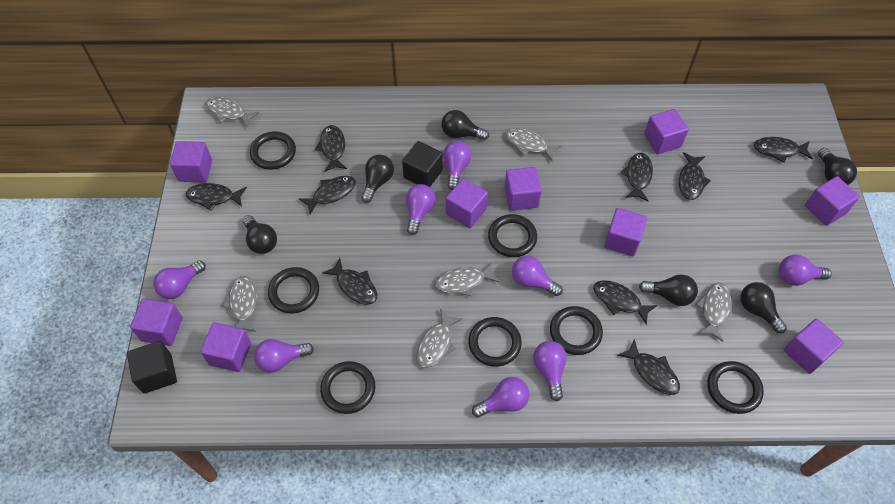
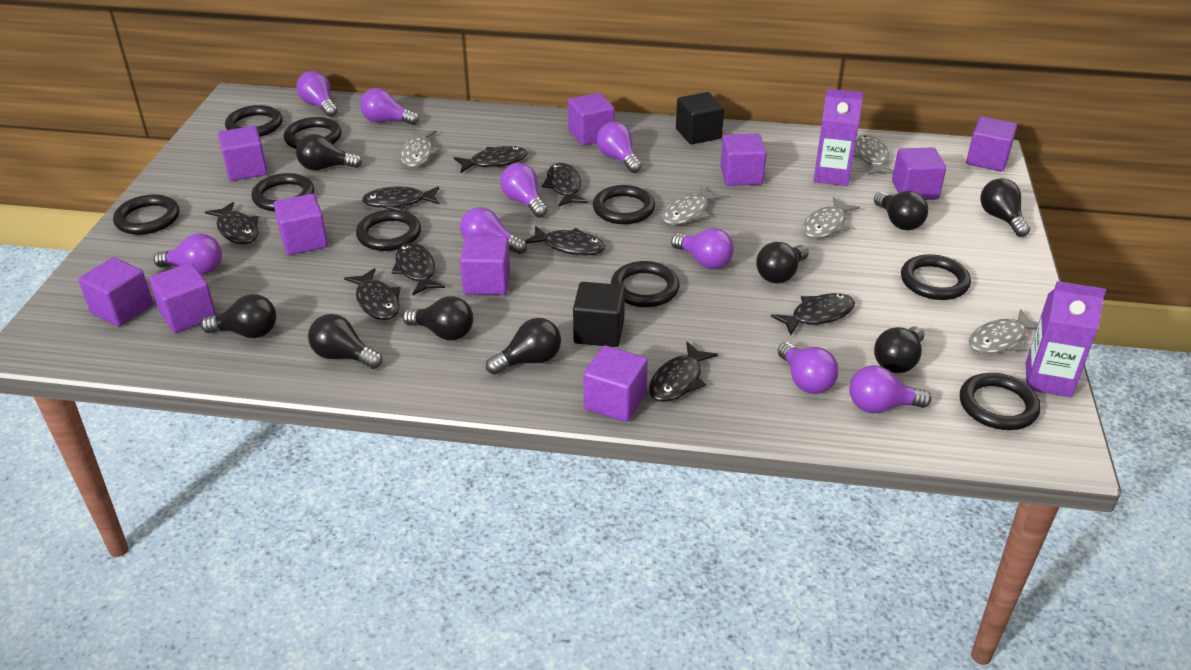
black light bulb: [243,215,277,254] [361,154,394,203] [441,110,489,140] [639,274,698,306] [740,282,787,333] [818,148,857,185] = 6 -> [201,294,276,338] [296,134,362,170] [308,314,383,369] [403,296,473,340] [486,318,561,375] [756,242,809,283] [874,191,929,230] [874,326,924,373] [980,178,1030,237] = 9
black ring: [250,131,296,170] [268,267,319,314] [320,361,375,414] [468,317,522,367] [488,214,537,257] [550,306,603,355] [707,361,764,414] = 7 -> [113,194,179,235] [225,105,282,137] [251,173,314,211] [284,117,341,149] [356,209,421,251] [593,185,655,224] [611,261,680,307] [901,254,971,300] [960,373,1041,430] = 9
grey fish: [206,97,259,127] [222,276,257,332] [417,309,463,368] [435,262,499,296] [505,128,562,161] [696,283,732,342] = 6 -> [400,130,441,168] [661,185,724,225] [803,197,860,239] [854,135,894,175] [969,309,1038,354] = 5
purple carton: none = 0 -> [813,89,864,186] [1026,281,1106,397] = 2
purple cube: [130,298,183,346] [170,141,212,183] [200,322,251,372] [446,178,488,228] [504,167,542,211] [604,208,647,256] [644,109,689,154] [784,319,844,374] [805,176,860,226] = 9 -> [78,257,153,327] [149,263,216,333] [218,126,268,181] [274,194,328,255] [460,236,510,295] [568,93,615,146] [584,345,648,422] [720,134,767,186] [892,147,946,200] [966,116,1017,171] = 10
purple light bulb: [153,260,206,299] [254,339,314,373] [406,184,435,235] [443,141,472,190] [472,377,529,417] [512,256,563,296] [533,341,567,401] [779,255,832,286] = 8 -> [154,233,222,275] [296,71,338,117] [360,88,419,125] [460,207,527,254] [500,163,548,217] [597,122,642,173] [671,228,734,269] [778,342,839,394] [849,365,932,413] = 9

